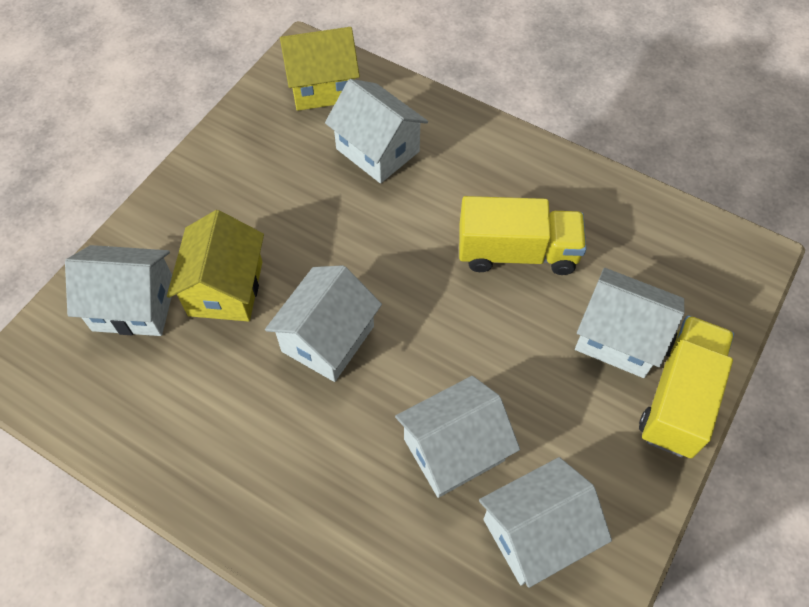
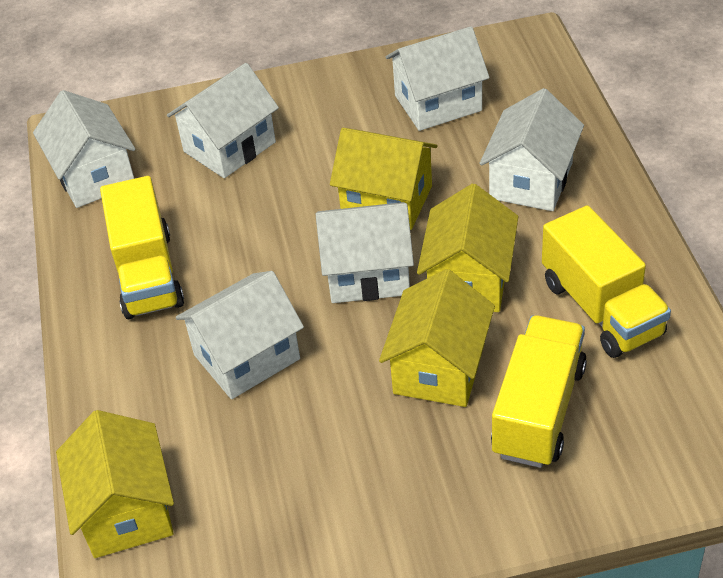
yellow house: [167,210,264,322] [280,27,360,111] = 2 -> [56,410,174,558] [330,128,437,230] [379,269,495,407] [417,184,518,312] = 4
yellow truck: [459,196,587,275] [639,315,734,458] = 2 -> [100,176,184,319] [491,315,587,468] [542,205,671,358] = 3

